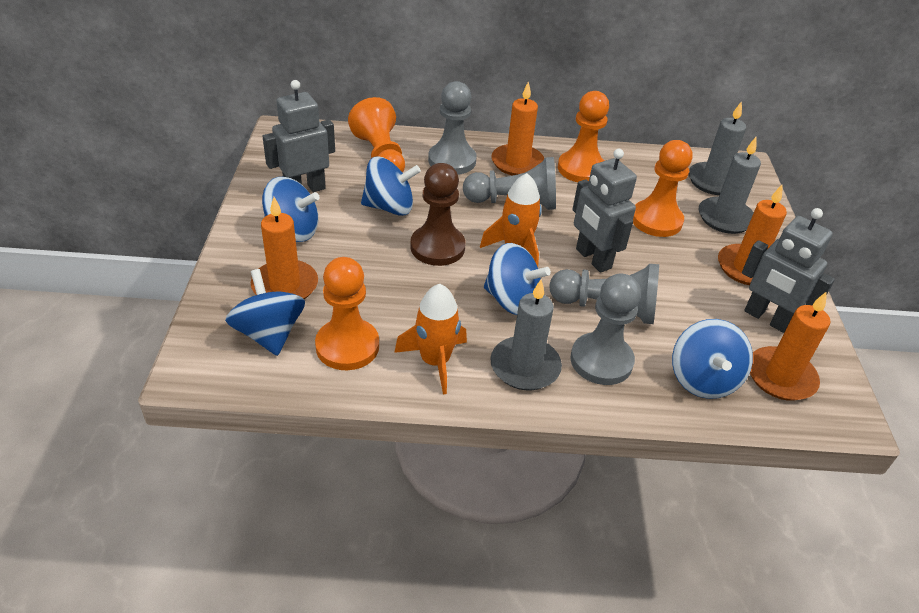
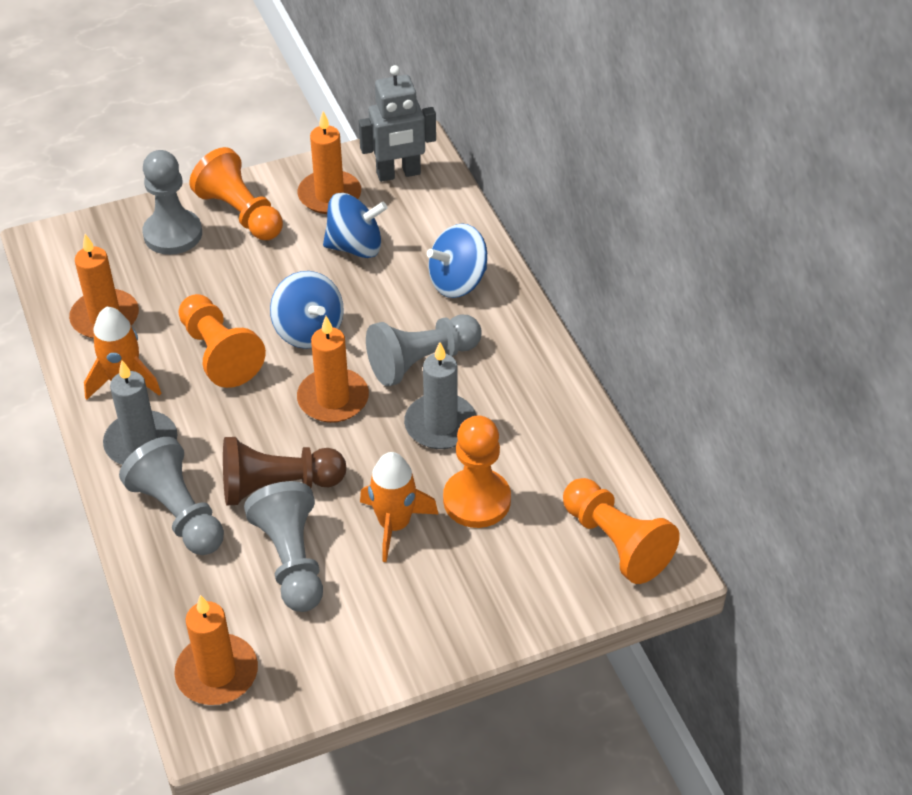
blue spinning top: [225,269,305,356] [262,177,320,242] [361,157,421,216] [484,243,551,315] [672,319,753,399] = 5 -> [270,271,344,349] [323,193,388,258] [427,223,487,298] = 3
grey candle: [490,279,562,390] [689,101,746,195] [699,137,761,234] = 3 -> [103,360,177,465] [404,342,477,449] = 2
grey robot: [262,80,335,192] [572,149,637,273] [742,208,835,333] = 3 -> [359,65,436,182] = 1

